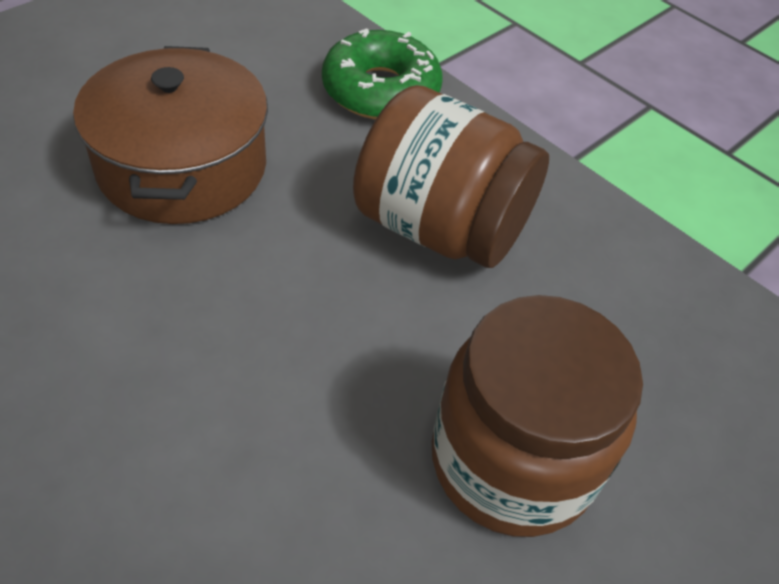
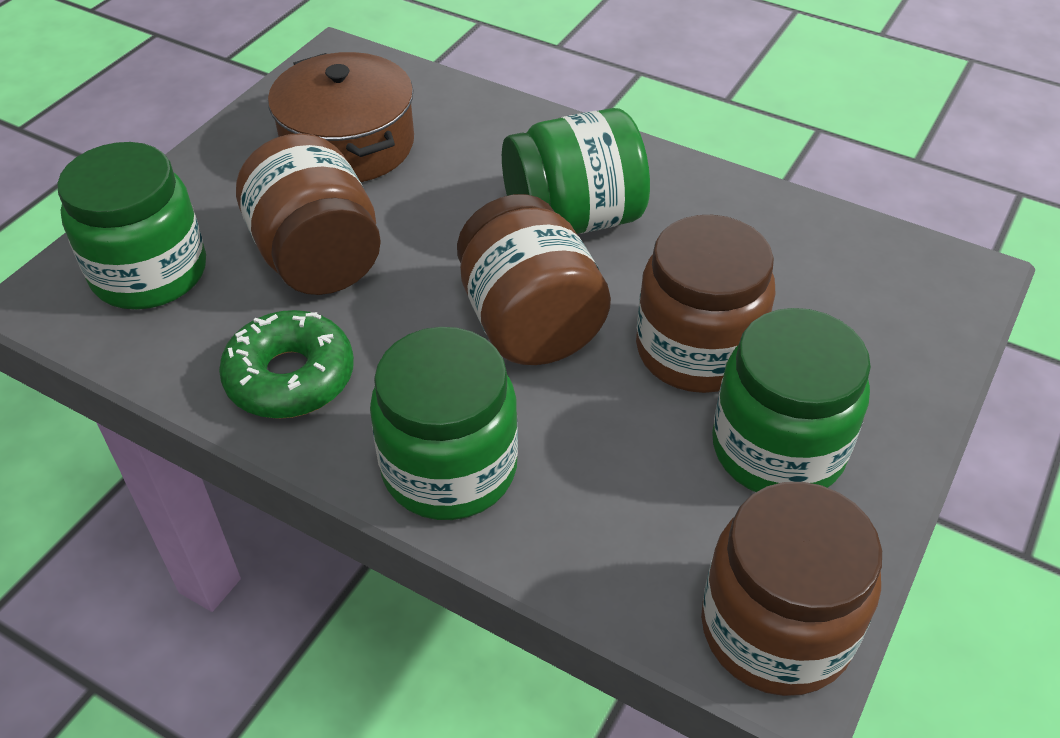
brown jar: [353,85,549,268] [432,295,643,537] = 2 -> [236,133,381,295] [457,194,611,365] [636,215,775,393] [701,482,882,696] = 4
green jar: none = 0 -> [57,142,206,309] [370,327,518,520] [502,108,650,234] [712,308,871,492] = 4

